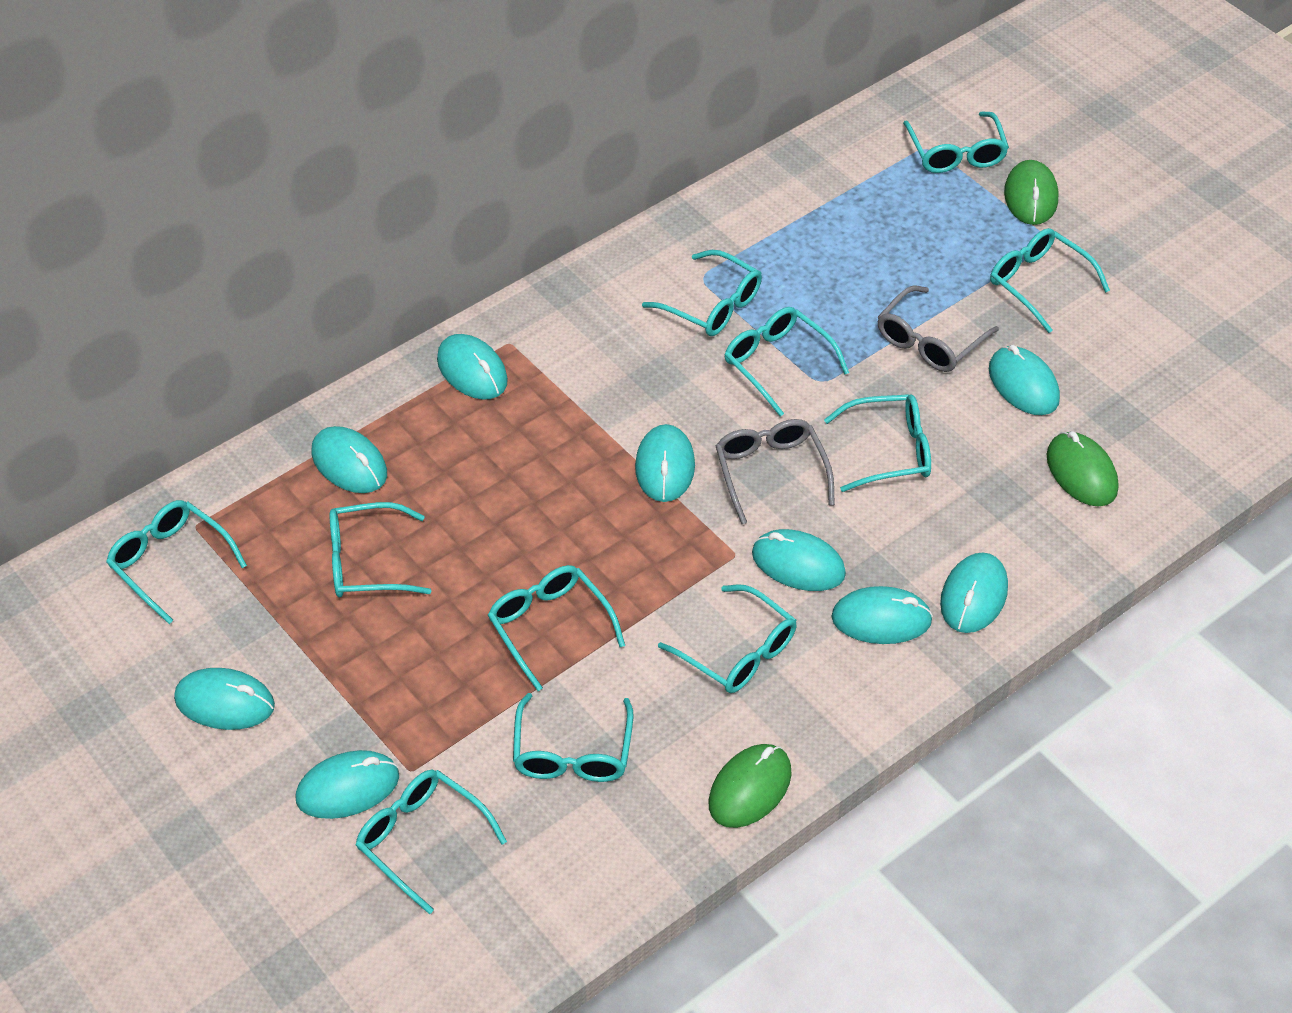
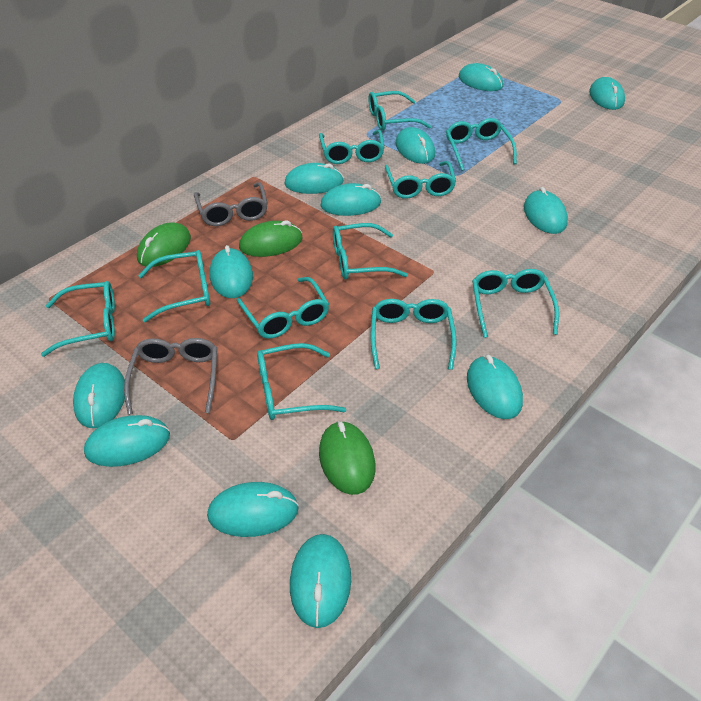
turquoise mouse: [174,668,275,730] [295,750,399,819] [312,426,387,493] [437,334,508,400] [635,424,695,502] [752,529,846,591] [831,586,933,644] [940,552,1008,633] [989,345,1060,415] = 9 -> [73,363,125,428] [84,415,170,467] [207,482,299,537] [210,245,253,298] [284,163,344,194] [290,534,351,628] [320,183,381,216] [396,127,435,164] [459,63,503,91] [467,355,523,419] [524,187,568,234] [589,77,625,110] = 12

